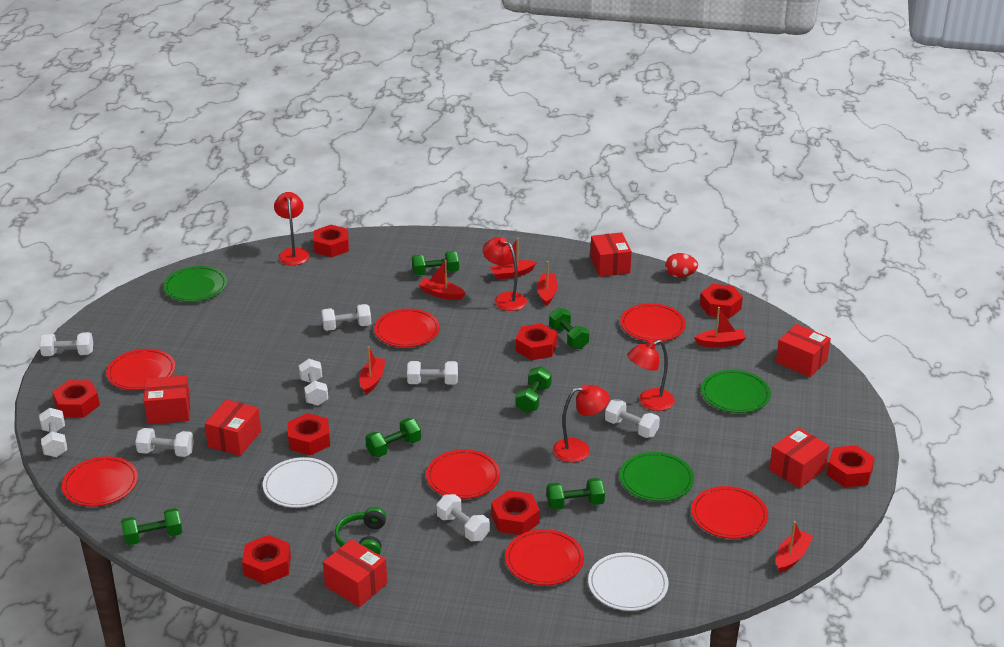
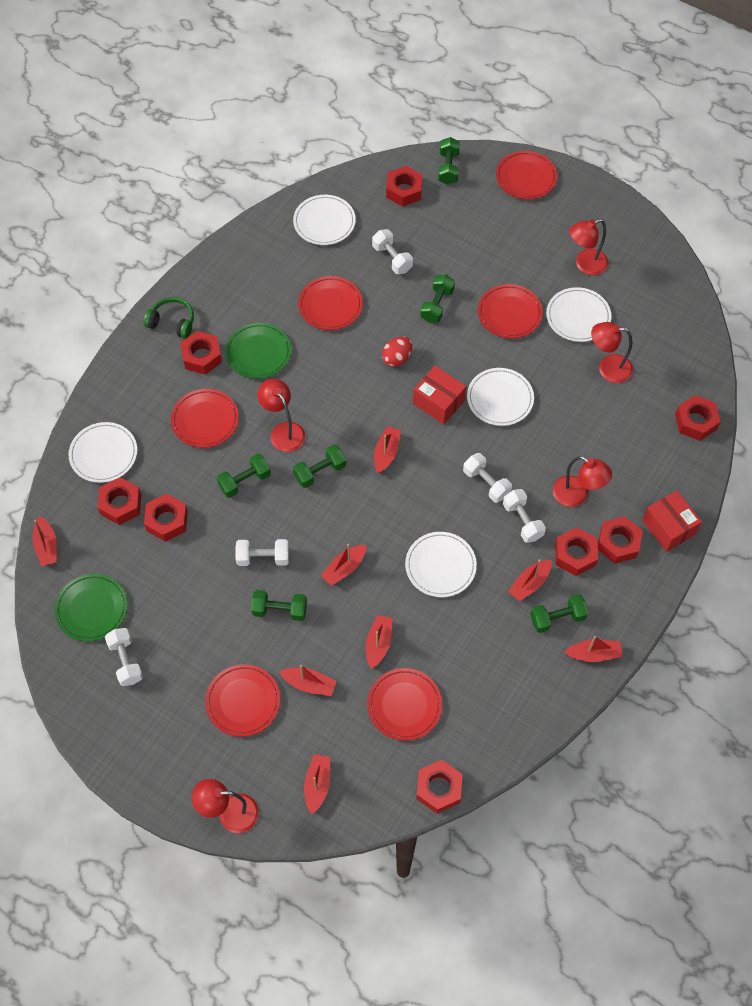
green plate: [164,266,227,302] [620,452,694,501] [701,370,771,413] = 3 -> [55,574,127,642] [225,323,291,379] = 2
red boat: [359,346,386,394] [419,260,466,300] [489,238,537,280] [537,261,558,306] [694,307,746,347] [776,521,813,573] = 6 -> [32,516,57,566] [279,665,337,696] [304,754,330,815] [321,544,366,586] [366,615,393,669] [374,426,401,473] [508,559,552,601] [564,636,623,662] = 8
red box: [144,375,190,424] [205,399,261,456] [323,539,387,607] [590,232,632,277] [769,428,830,488] [776,324,831,377] = 6 -> [413,366,466,424] [642,490,702,552] = 2
red lamp: [274,192,310,265] [483,237,527,311] [553,384,609,462] [627,340,675,411] = 4 -> [192,779,259,833] [258,379,305,452] [553,456,612,507] [569,219,608,275] [591,322,633,383] = 5
red plate: [62,456,138,507] [106,349,175,390] [374,309,440,347] [426,449,500,499] [505,529,584,585] [621,303,686,342] [691,486,768,539] = 7 -> [171,389,239,448] [205,664,280,737] [298,276,363,330] [367,668,442,741] [478,284,543,338] [496,151,557,200] = 6
white dumbbell: [39,408,67,457] [40,332,93,356] [135,428,194,457] [299,359,328,406] [321,304,371,331] [407,361,458,385] [436,494,490,541] [605,399,660,438] = 8 -> [105,628,143,686] [235,539,289,566] [372,229,413,274] [463,453,512,503] [503,489,546,543] = 5
white plate: [263,457,337,508] [588,553,669,611] = 2 -> [68,422,137,483] [293,195,356,245] [405,532,477,597] [467,368,534,426] [546,287,611,342] = 5

